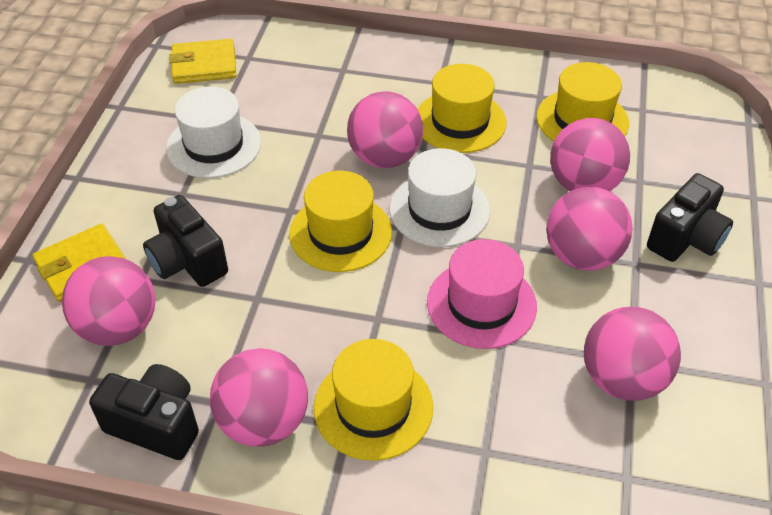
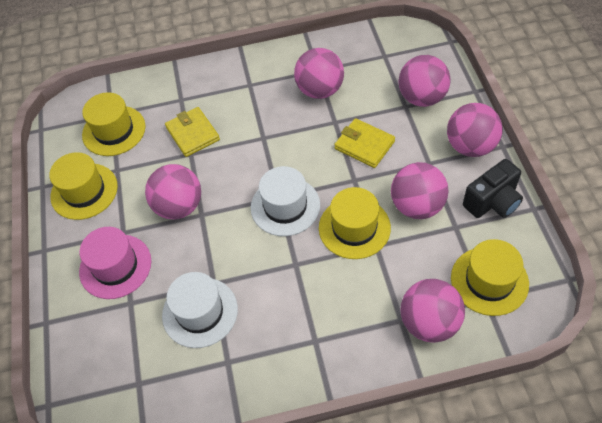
black camera: [89,364,199,460] [143,195,228,287] [647,173,733,262] = 3 -> [463,159,523,218] = 1

